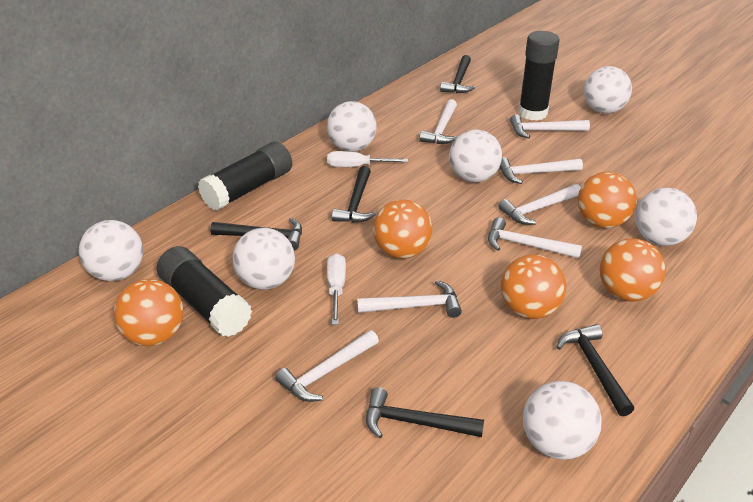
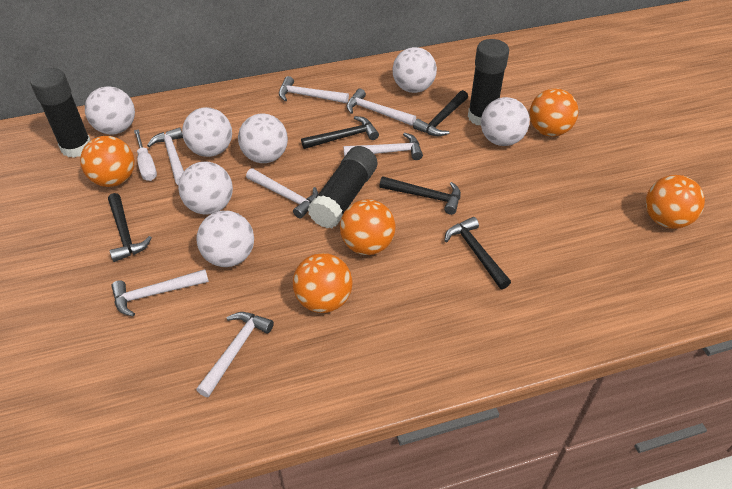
white screwdriver: [327,151,408,167] [327,253,346,325] = 2 -> [134,129,157,181] = 1

